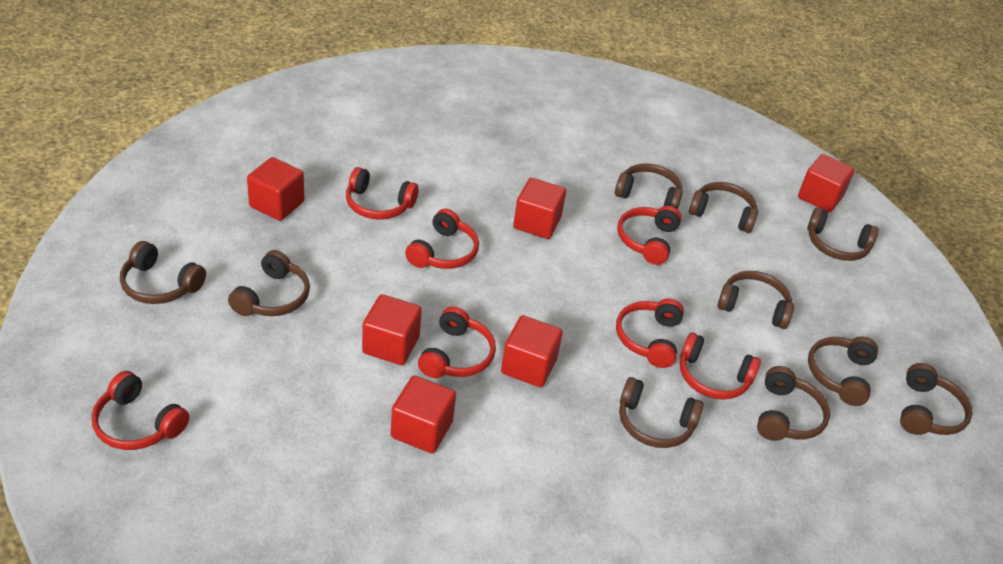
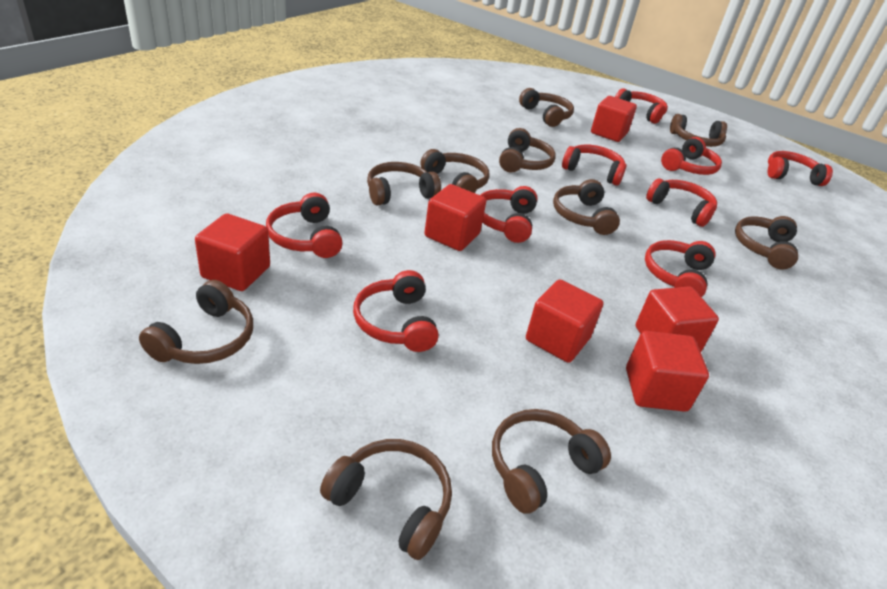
red headphones: [92,371,189,450] [346,167,419,219] [405,209,479,269] [418,307,496,378] [616,298,684,368] [617,206,682,265] [680,333,761,400] = 7 -> [266,193,343,258] [353,270,439,352] [480,186,537,243] [562,145,626,186] [615,88,668,124] [645,240,715,297] [646,178,717,227] [661,137,722,175] [768,151,833,186] = 9

